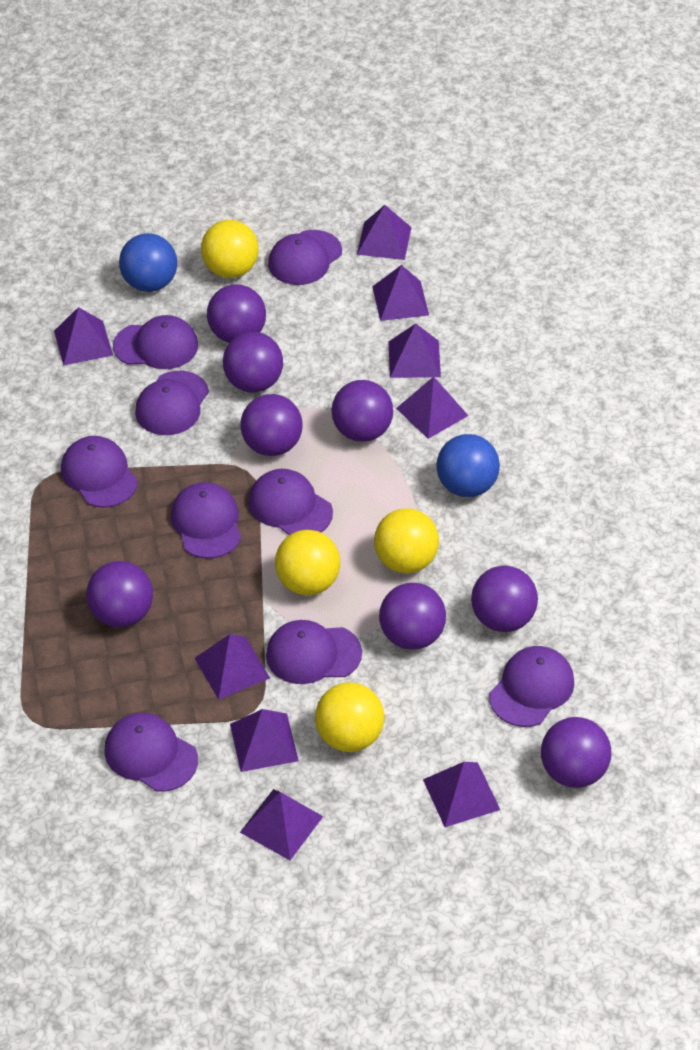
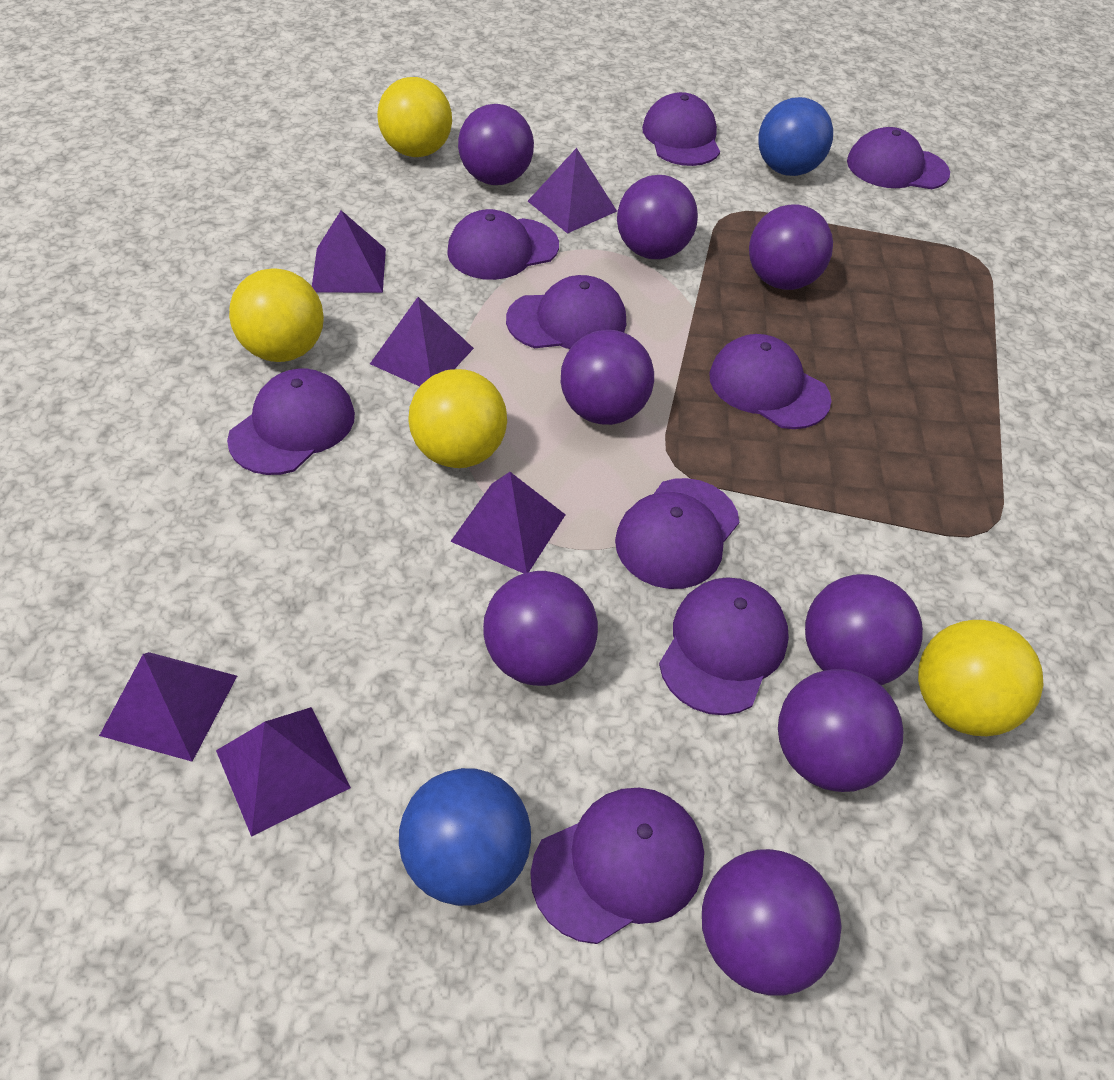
purple pyramid: [54,307,113,366] [195,634,270,700] [230,709,299,772] [240,789,323,860] [357,205,412,260] [372,265,429,321] [389,323,441,378] [396,377,468,439] [423,762,500,827] = 9 -> [99,652,237,762] [216,707,351,837] [312,210,386,293] [370,297,474,386] [450,472,566,574] [528,148,617,234] = 6

